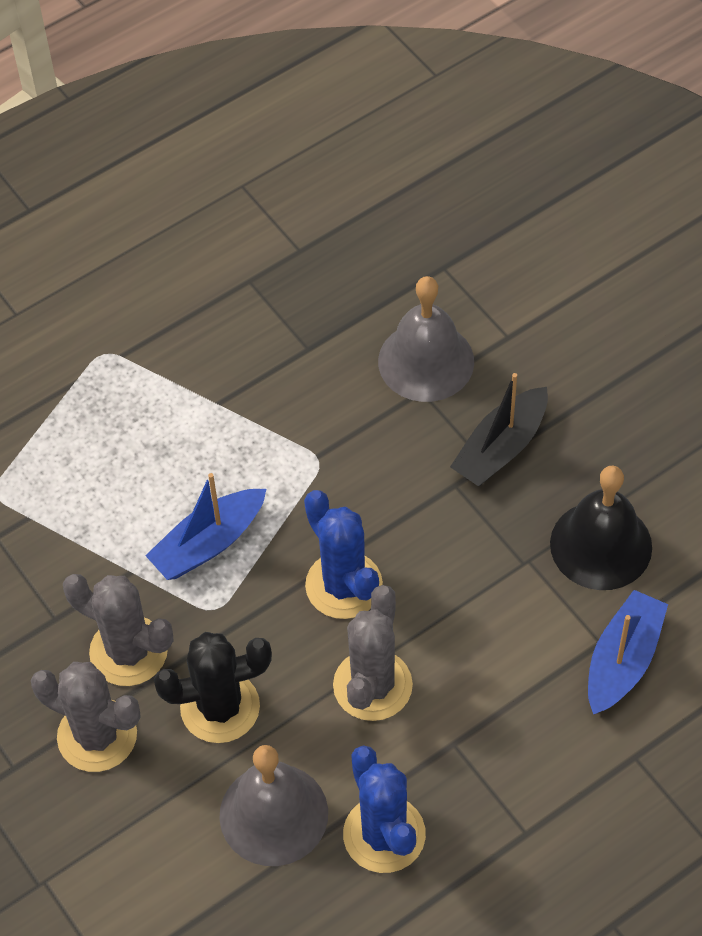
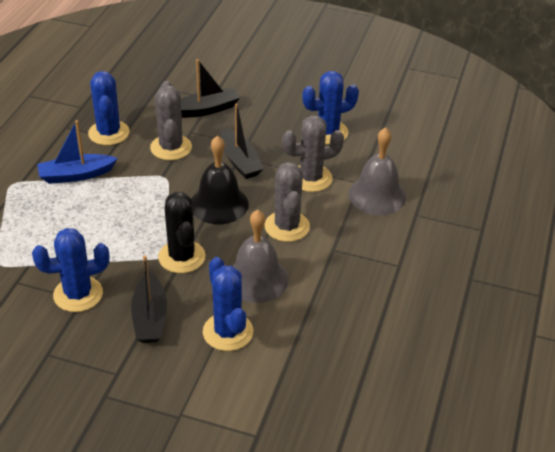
black boat: [450,373,548,486] = 1 -> [131,255,167,343] [181,59,241,118] [221,104,264,179] = 3
blue boat: [145,473,266,580] [588,590,668,714] = 2 -> [37,120,118,184] = 1
blue cactus: [304,490,383,619] [343,745,426,873] = 2 -> [32,228,110,312] [88,71,130,145] [203,257,253,351] [302,71,359,145] = 4

